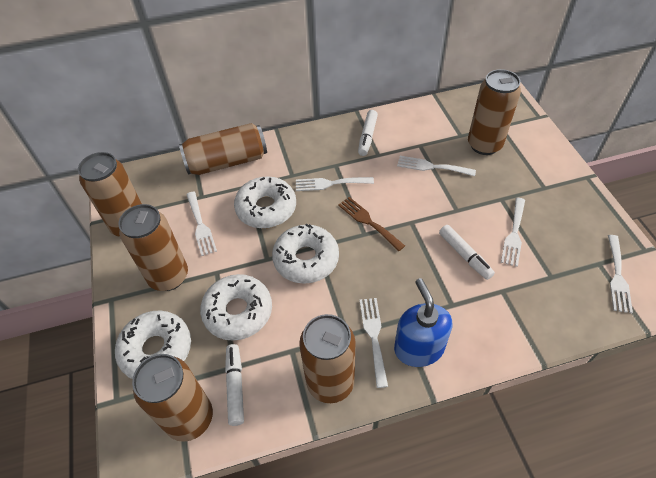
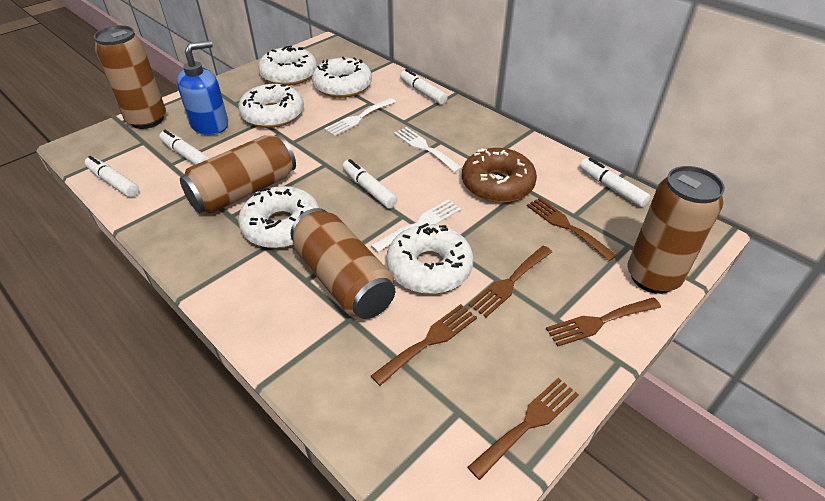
brown can: [78,152,142,237] [118,204,188,291] [132,354,213,442] [179,123,267,175] [299,314,356,403] [468,69,521,155] = 6 -> [94,25,166,129] [180,134,296,214] [291,208,395,319] [628,166,725,294] = 4
brown donut: none = 0 -> [462,148,537,203] = 1
brown fork: [338,197,405,251] = 1 -> [371,304,477,386] [467,378,579,480] [469,246,552,317] [527,198,617,261] [546,298,661,346] = 5
white donut: [115,311,191,379] [200,274,272,341] [234,176,296,228] [272,224,339,284] = 4 -> [238,84,304,128] [238,186,320,248] [258,46,317,86] [312,57,372,98] [386,223,474,294] = 5
white fork: [186,192,217,256] [296,177,374,191] [360,298,388,388] [397,156,476,176] [501,198,525,267] [608,235,633,313] = 6 -> [325,98,396,136] [371,199,461,253] [394,127,462,173] = 3
white marker: [225,344,244,426] [358,110,378,156] [439,225,495,280] = 3 -> [85,156,139,197] [159,130,210,165] [342,159,397,208] [400,69,448,105] [580,158,651,207] = 5

